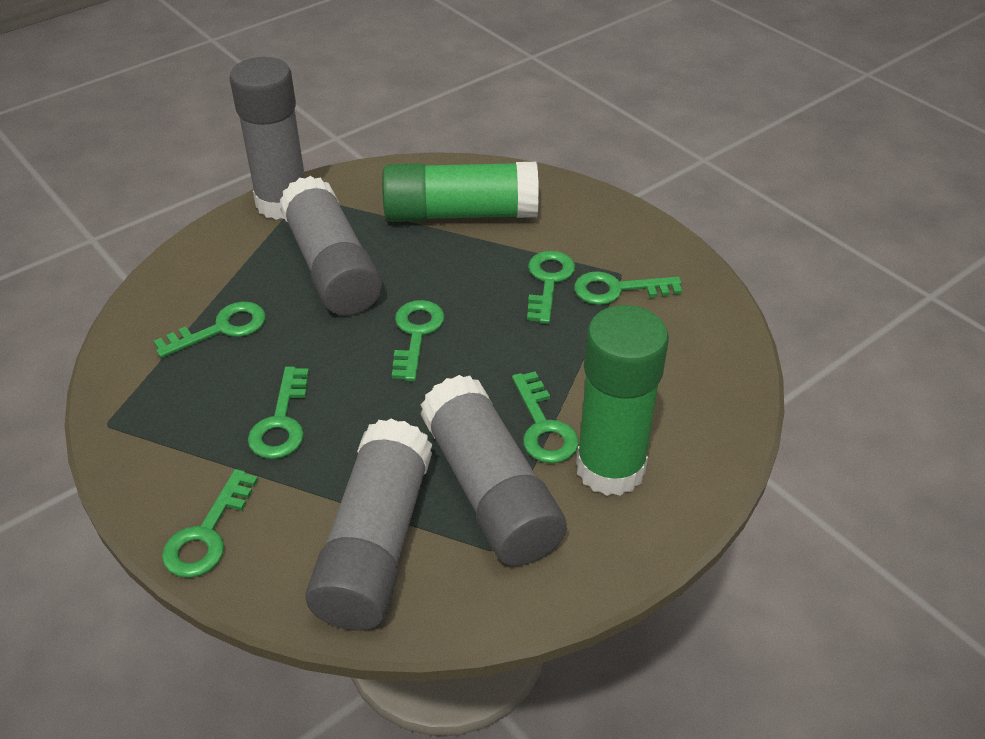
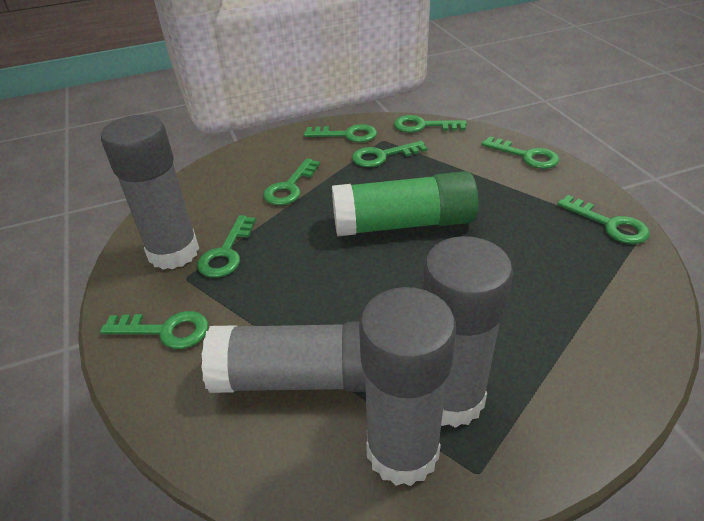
green glue stick: [382,162,539,222] [576,305,669,496] = 2 -> [332,171,479,237] = 1
green key: [154,302,266,358] [162,469,258,578] [248,367,309,459] [392,300,445,381] [512,372,579,463] [527,251,575,324] [574,271,682,305] = 7 -> [100,311,208,349] [197,215,256,278] [263,158,320,205] [304,124,377,142] [352,141,427,167] [394,115,467,133] [481,136,559,169] [557,195,650,244] = 8

